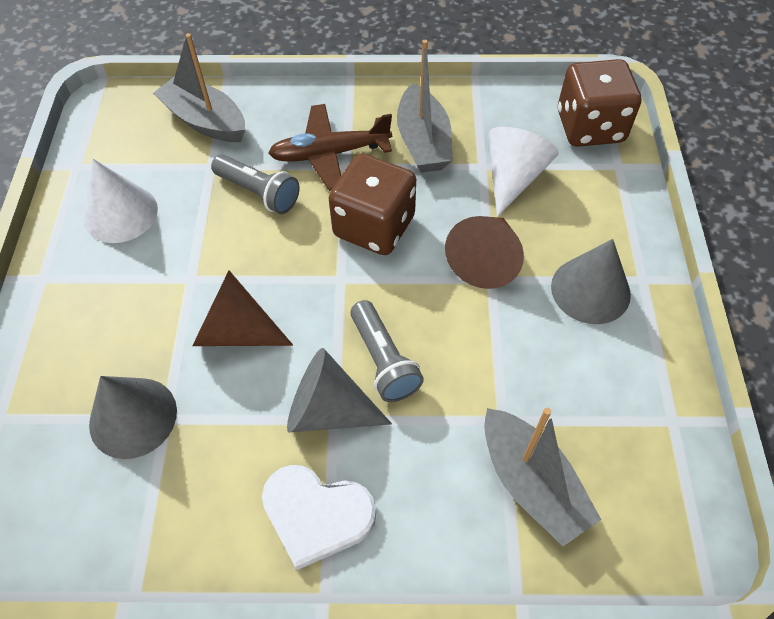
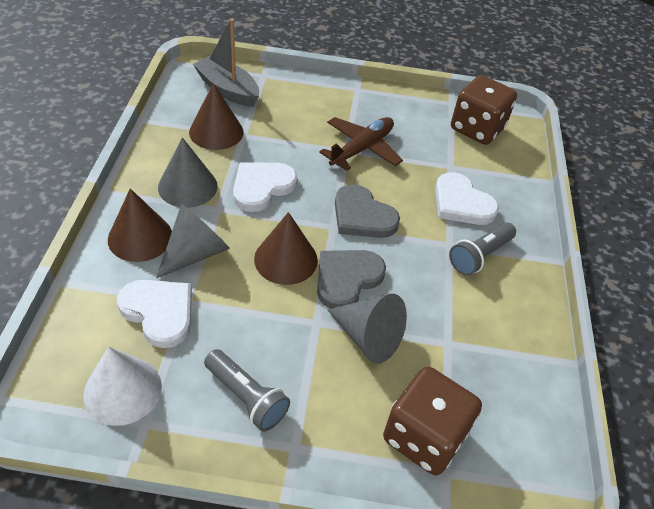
brown cone: [192,270,293,346] [445,216,524,289] = 2 -> [108,188,172,262] [189,83,243,150] [254,212,318,285] = 3
grey boat: [153,33,245,142] [397,40,453,173] [484,408,601,546] = 3 -> [193,18,259,107] = 1
grey heart: none = 0 -> [317,250,386,309] [335,184,400,238] = 2
white cone: [84,159,158,243] [488,127,559,217] = 2 -> [83,347,162,426] = 1
white heart: [262,465,376,570] = 1 -> [117,280,192,348] [233,162,298,212] [435,172,499,225] = 3

